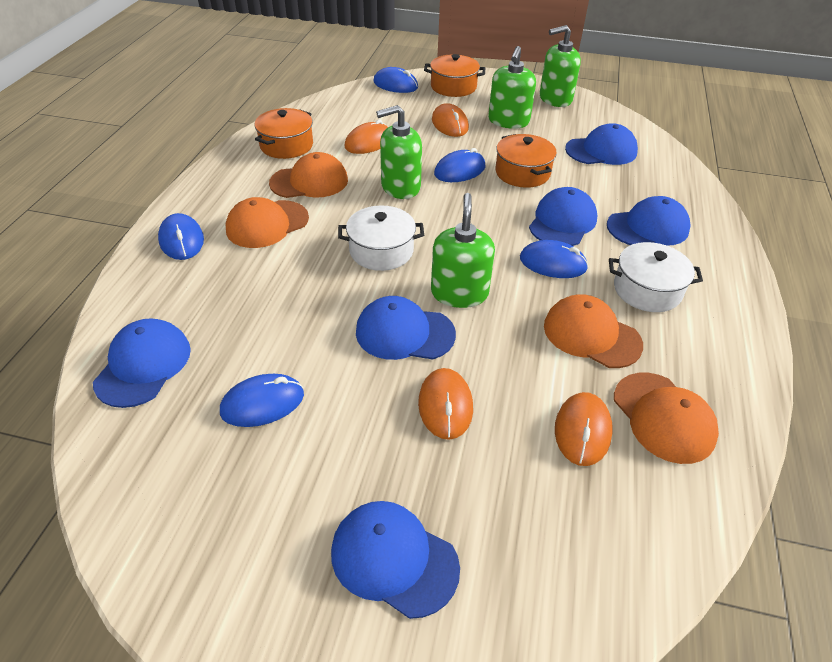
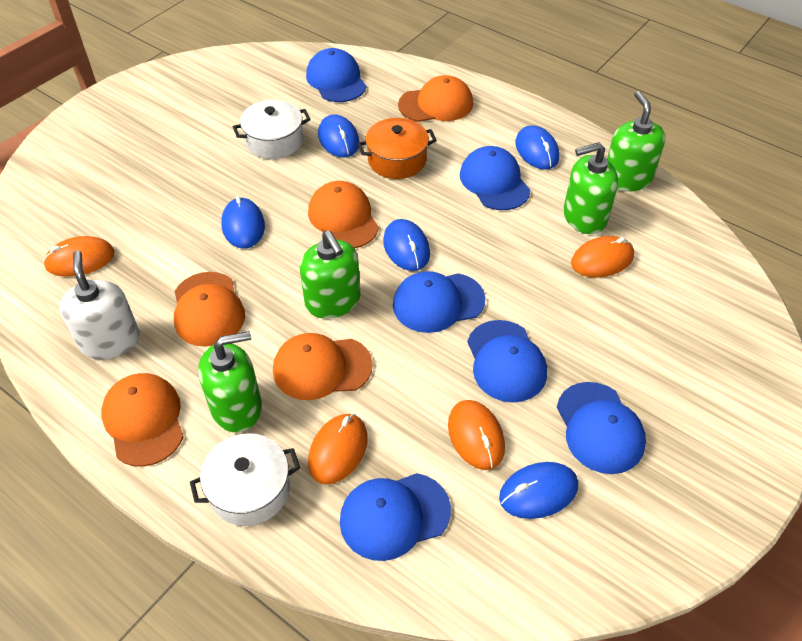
orange cap: [225,197,309,248] [269,152,348,198] [544,294,643,368] [614,373,719,464] = 4 -> [101,373,184,467] [174,272,245,347] [273,333,373,400] [308,181,379,248] [398,75,473,122] = 5
orange pot: [254,108,313,159] [424,54,485,97] [495,134,557,188] = 3 -> [357,118,437,179] = 1
white soap dispenser: none = 0 -> [60,251,139,359] = 1

